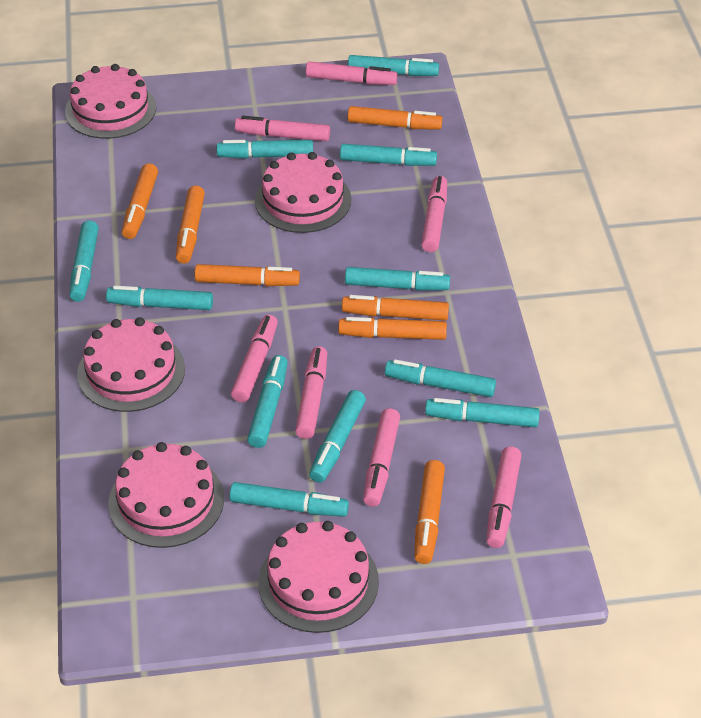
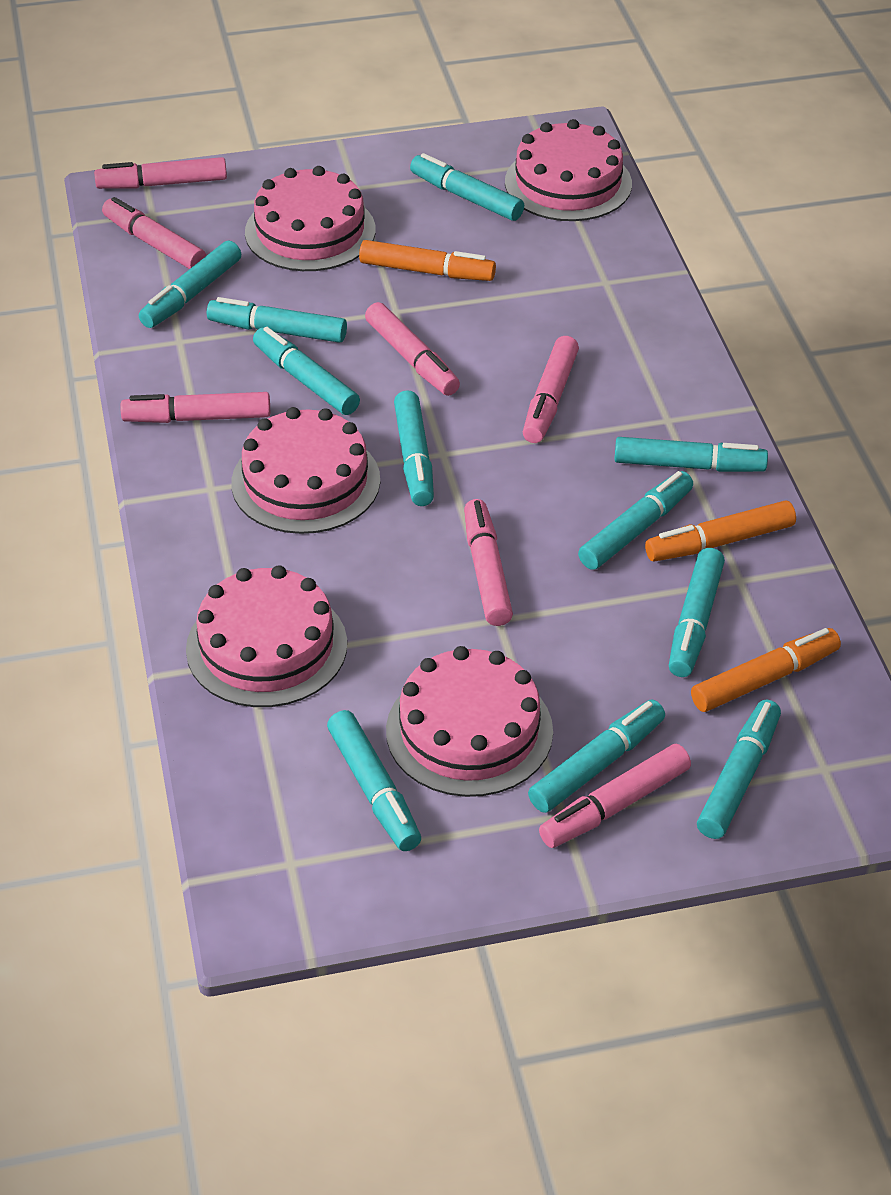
orange marker: [122,163,158,239] [176,186,205,264] [195,264,300,286] [338,317,447,340] [342,295,449,321] [348,106,443,130] [414,460,445,564] = 7 -> [359,240,496,281] [645,500,796,562] [691,628,841,712] = 3

